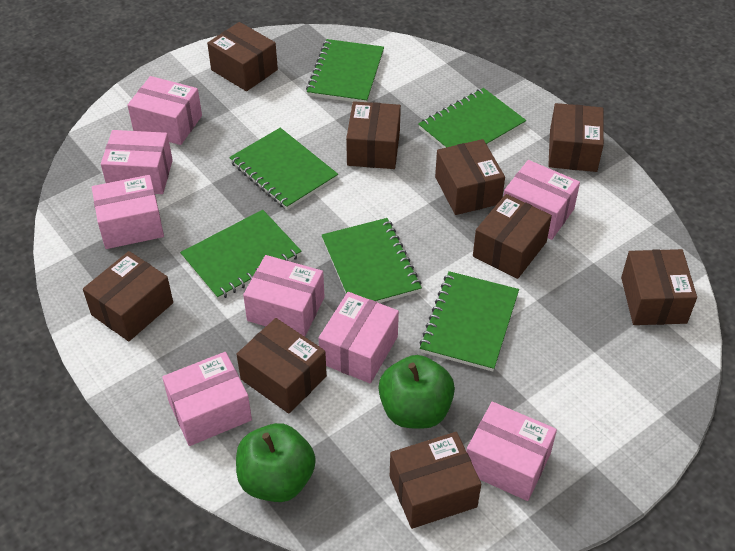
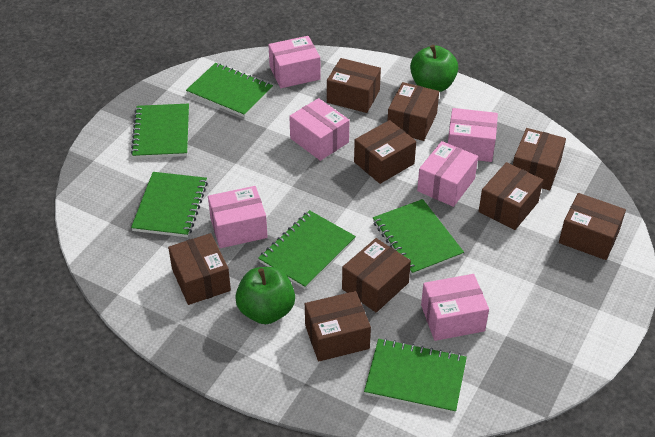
pink box: [92,175,164,249] [101,130,173,194] [127,76,202,145] [162,352,252,446] [243,255,325,337] [319,292,399,383] [466,402,557,501] [503,160,580,240] = 8 -> [208,186,268,248] [268,36,320,88] [289,98,350,161] [417,141,478,207] [421,274,489,341] [448,108,498,162] = 6

